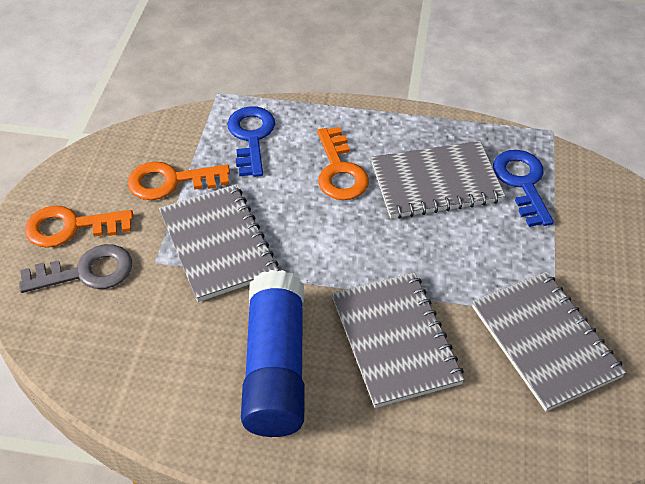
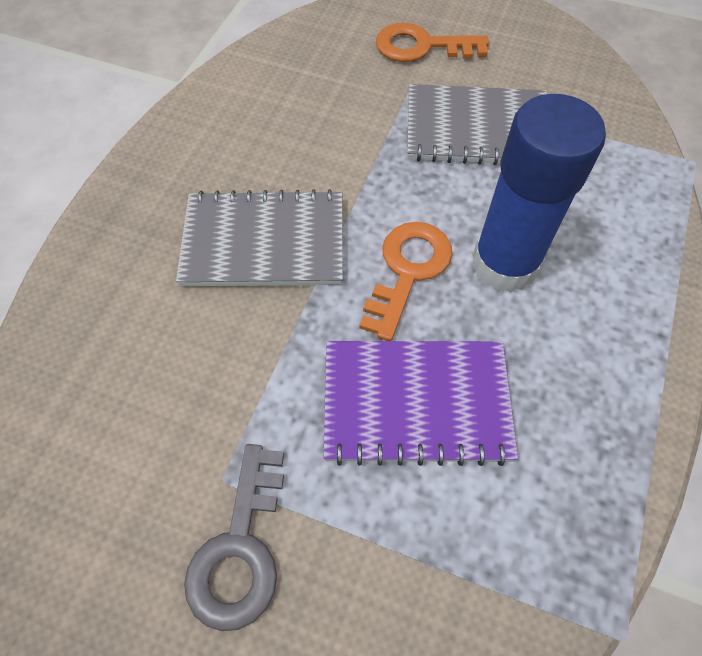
blue key: [227,106,275,177] [493,150,553,227] = 2 -> none = 0
grey notebook: [159,184,279,302] [332,273,465,408] [371,141,505,219] [472,272,627,412] = 4 -> [176,189,343,287] [407,84,547,165] = 2
orange key: [25,206,133,248] [128,162,230,200] [317,127,369,200] = 3 -> [359,222,452,341] [376,23,489,62] = 2
purple notebook: none = 0 -> [323,341,518,466] = 1

